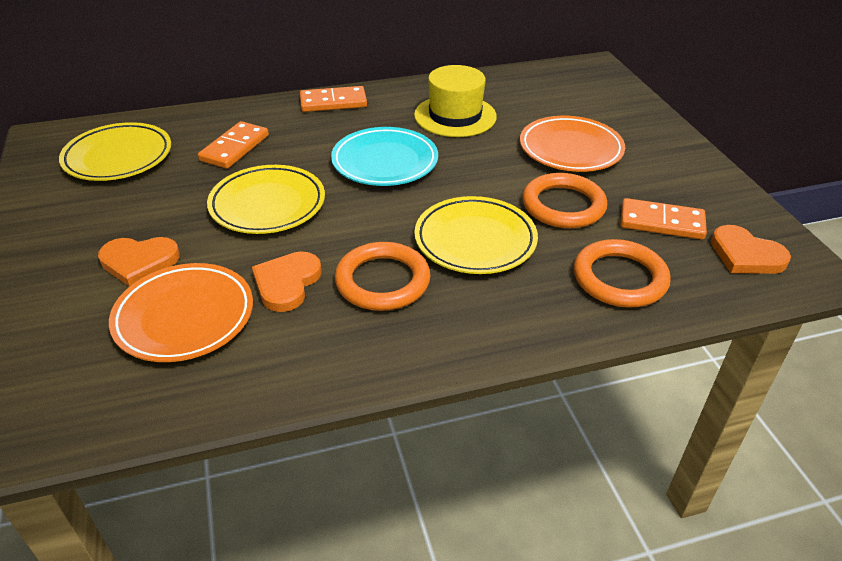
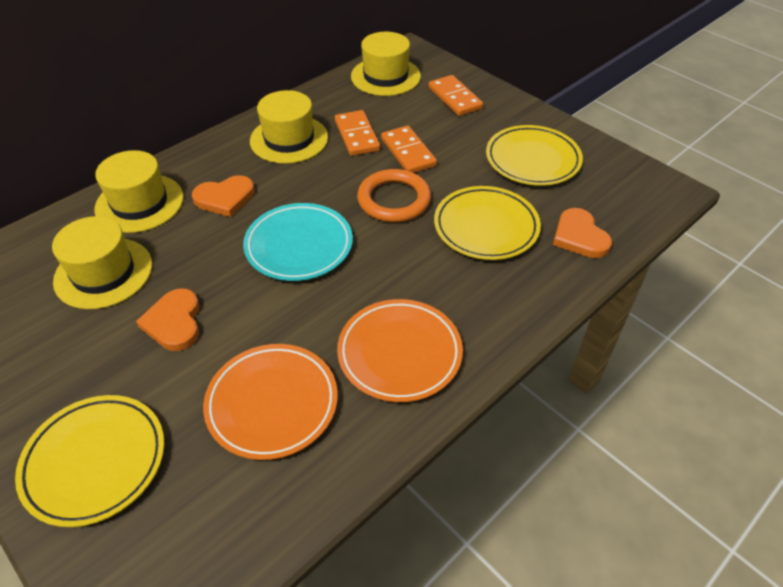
orange ring: [335,242,431,311] [522,173,607,228] [574,239,671,308] = 3 -> [357,169,431,222] = 1
yellow hat: [414,65,497,137] = 1 -> [52,216,152,309] [95,150,184,233] [250,90,328,164] [351,32,421,96] = 4

